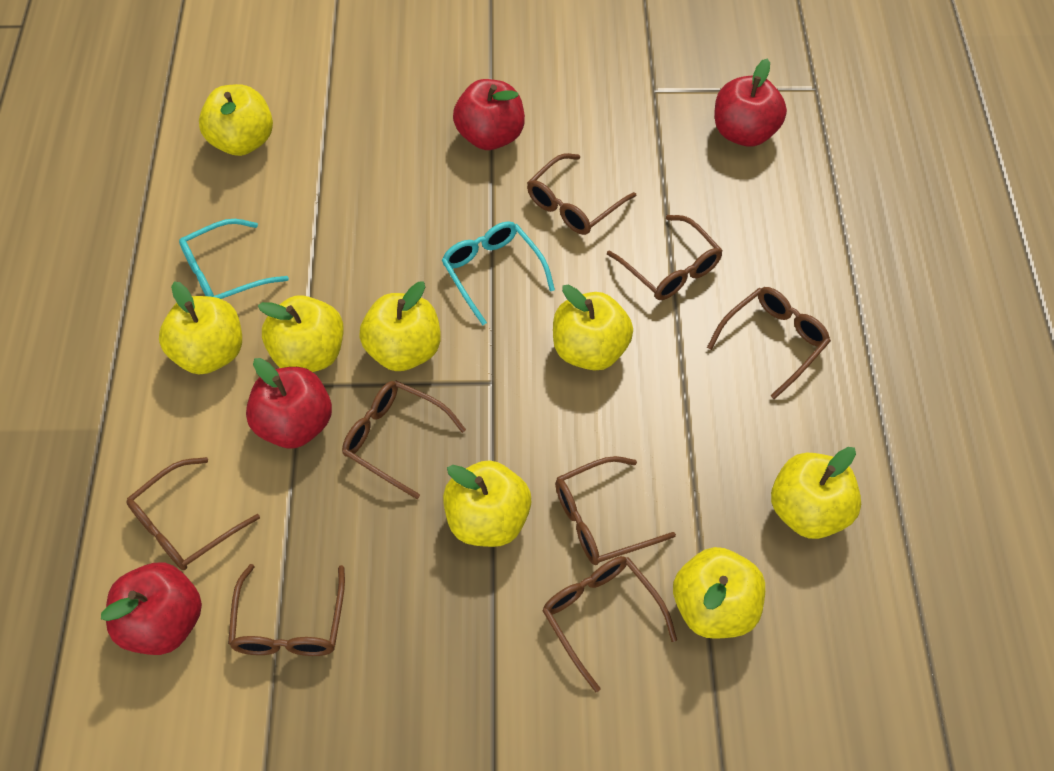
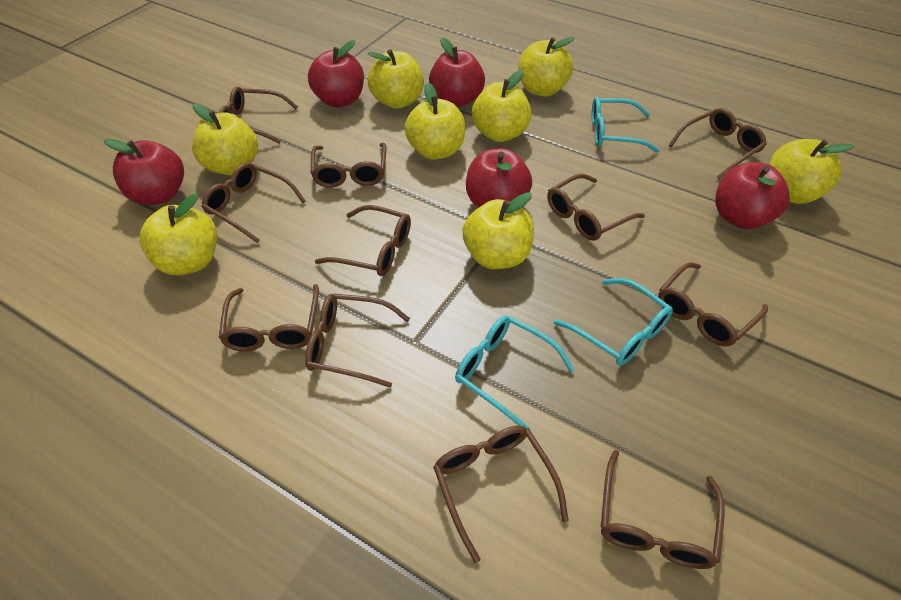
brown glasses: [126,457,260,570] [228,564,345,656] [342,380,466,499] [527,153,636,235] [542,556,677,692] [555,456,676,565] [607,215,723,300] [707,287,831,399] = 8 -> [201,163,306,243] [218,86,298,144] [219,284,319,351] [305,293,410,388] [311,143,386,188] [315,205,411,276] [433,425,569,563] [547,174,645,241] [601,450,724,569] [658,262,768,347] [669,108,767,179] = 11
red apple: [101,563,202,655] [246,358,332,448] [453,79,525,150] [714,59,787,147] = 4 -> [104,139,184,205] [308,40,364,107] [429,37,485,107] [466,148,532,207] [715,162,790,229] = 5
turquoise glasses: [179,219,289,299] [441,221,555,325] = 2 -> [455,316,575,429] [554,278,673,366] [592,97,660,153] = 3

